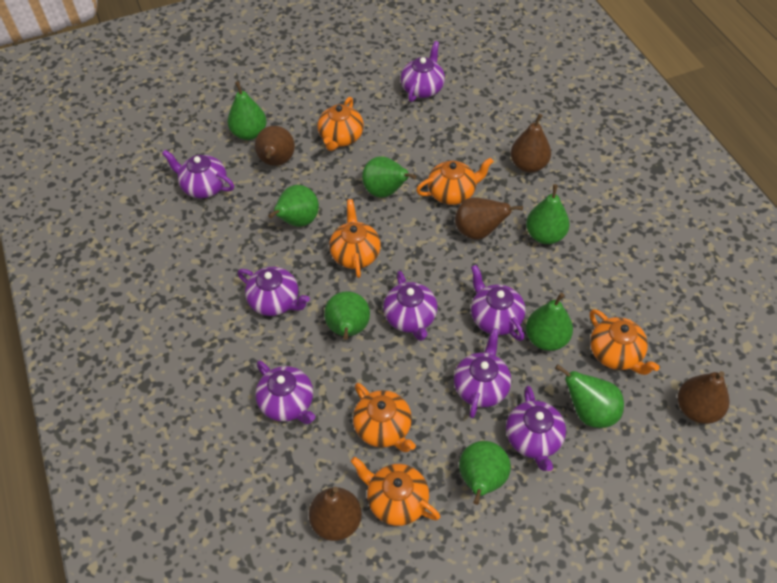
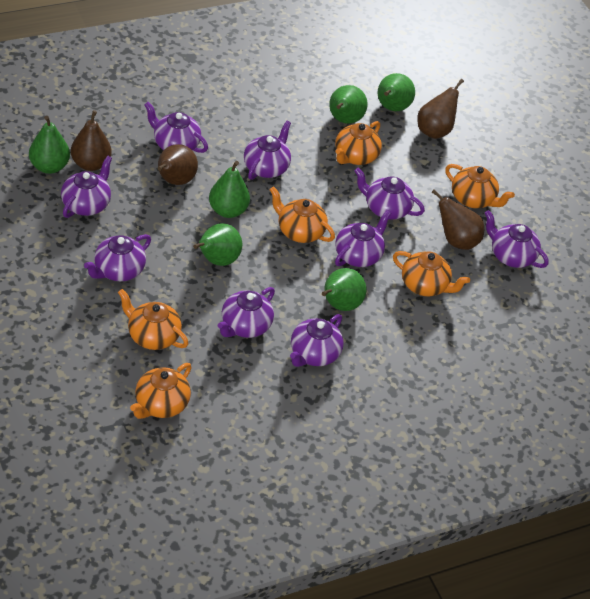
brown pear: [255,126,295,166] [309,487,362,541] [455,197,523,240] [511,114,551,173] [678,371,729,424] = 5 -> [71,110,112,171] [158,144,198,185] [417,79,464,139] [431,189,484,250] = 4
green pear: [227,81,267,140] [268,185,319,227] [324,291,370,340] [362,156,417,198] [459,441,511,505] [526,184,570,244] [526,293,573,351] [555,364,624,428] = 8 -> [29,116,70,174] [193,223,242,266] [209,161,250,218] [322,268,366,311] [329,85,368,124] [378,73,415,111] = 6
purple teapot: [162,150,234,198] [238,267,310,316] [255,361,316,424] [383,271,437,341] [400,41,445,102] [454,328,511,418] [471,265,526,341] [506,386,566,471] = 8 -> [61,156,112,218] [84,234,151,281] [144,102,208,153] [218,287,275,338] [244,121,291,180] [290,314,344,367] [335,210,391,267] [355,168,425,220] [485,210,549,268] = 9

